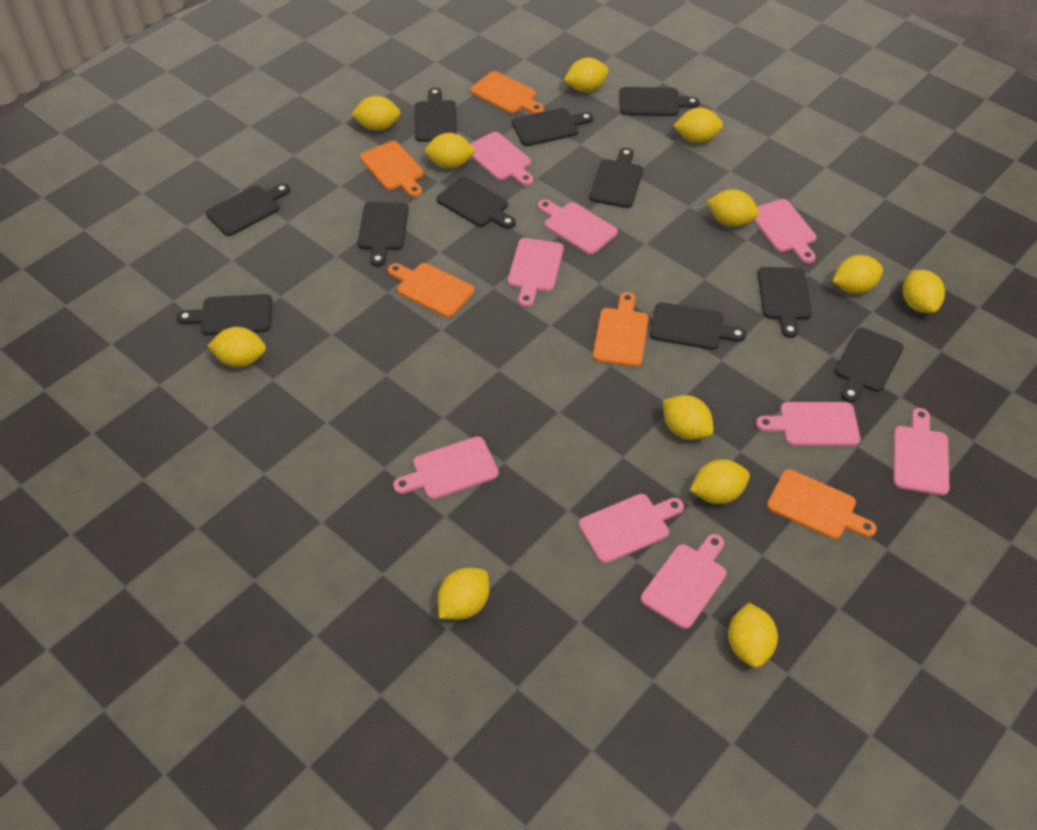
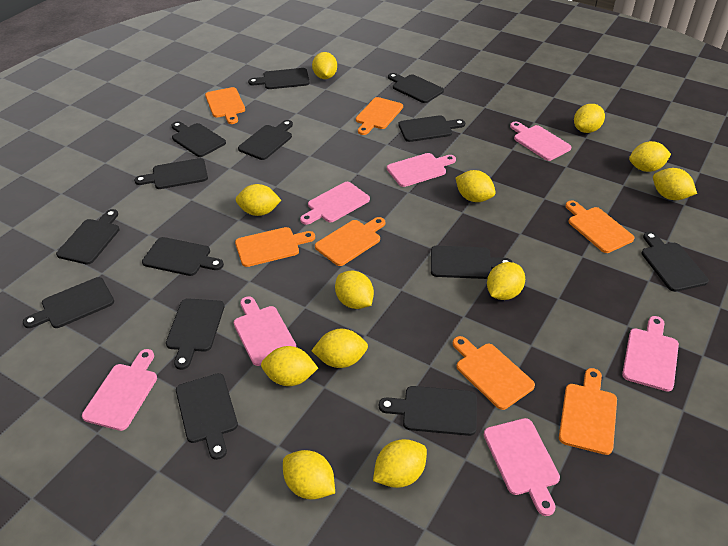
black cutting board: [177,294,272,335] [206,183,290,236] [358,202,409,267] [415,88,457,142] [437,177,516,229] [512,108,593,146] [590,148,643,208] [620,87,699,116] [650,302,746,350] [758,267,812,338] [835,328,903,403] = 11 -> [23,277,114,328] [56,209,119,265] [134,158,208,189] [142,237,224,276] [166,298,224,370] [171,121,226,157] [176,373,238,460] [238,120,293,160] [248,68,310,89] [379,386,477,436] [388,73,444,103] [398,115,465,142] [431,246,512,279] [641,231,709,292] = 14
orange cutting board: [360,141,424,197] [388,263,474,317] [470,71,544,114] [593,292,649,367] [767,469,877,539] = 5 -> [205,87,245,124] [235,227,315,267] [315,217,385,266] [356,97,403,135] [453,336,535,410] [559,368,617,455] [566,201,635,253] = 7
pink cutting board: [393,436,499,499] [470,132,533,186] [508,238,564,307] [538,200,618,255] [579,494,684,563] [641,534,727,629] [753,199,817,263] [756,402,860,446] [893,408,949,495] = 9 -> [82,349,157,431] [234,296,297,366] [300,182,370,225] [387,153,456,187] [484,418,560,516] [510,122,571,161] [622,316,679,391] = 7

